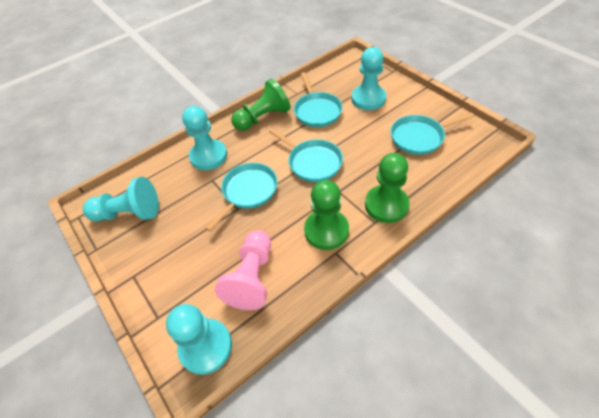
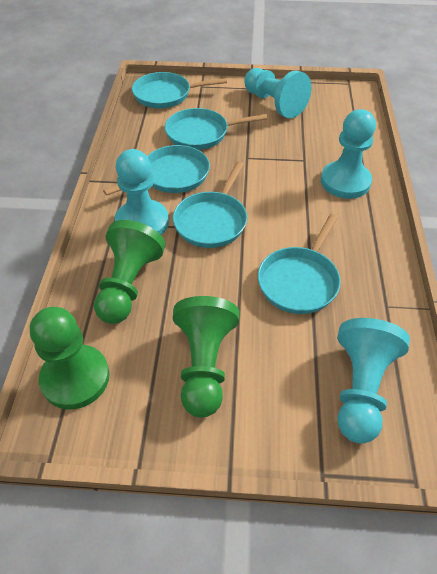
pink pawn: [215,230,271,310] = 1 -> none = 0
turquoise pan: [206,163,277,231] [269,128,343,182] [294,72,343,127] [390,113,474,155] = 4 -> [103,145,210,196] [132,72,227,108] [165,108,268,150] [173,161,247,248] [258,214,341,314] = 5

